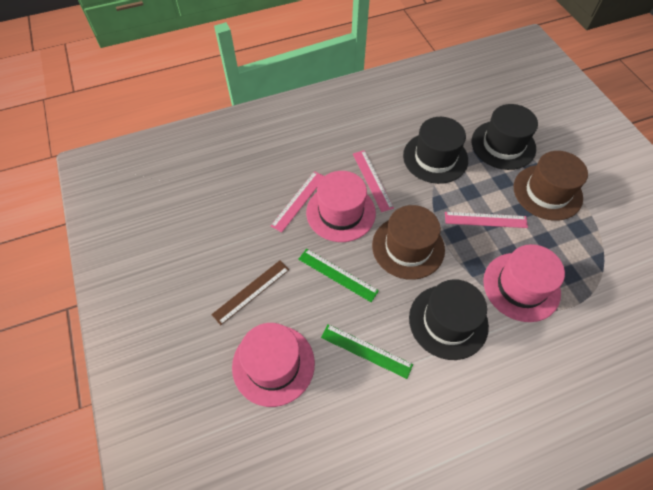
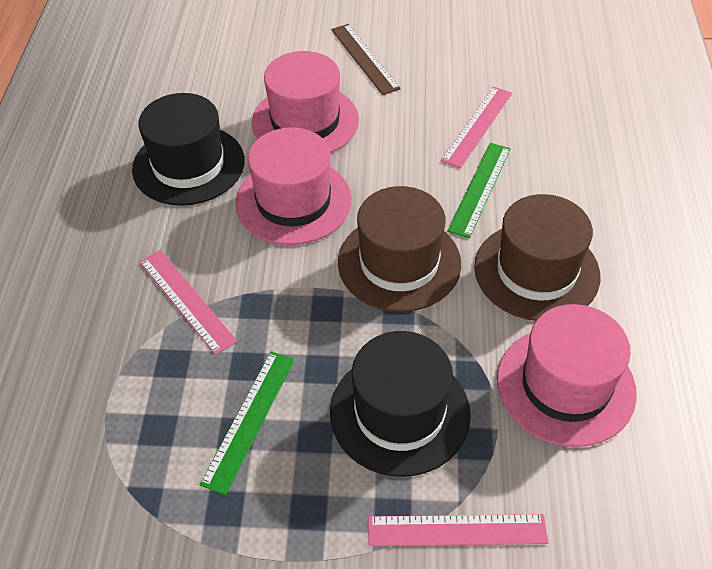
black hat: [403,117,468,184] [409,279,489,360] [472,104,538,170] = 3 -> [132,93,245,206] [330,331,471,477] = 2

